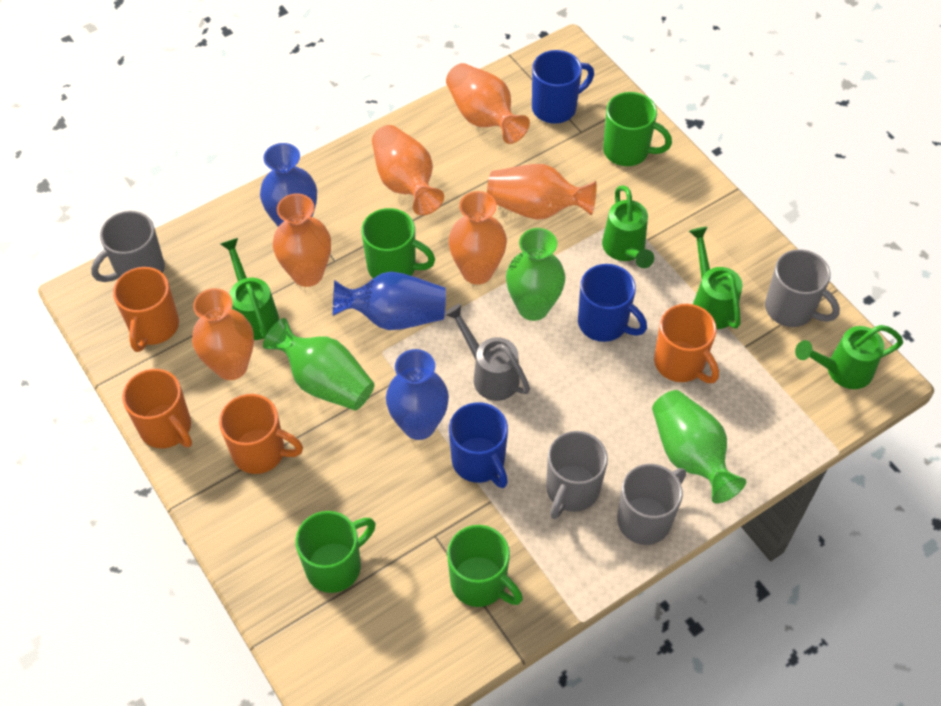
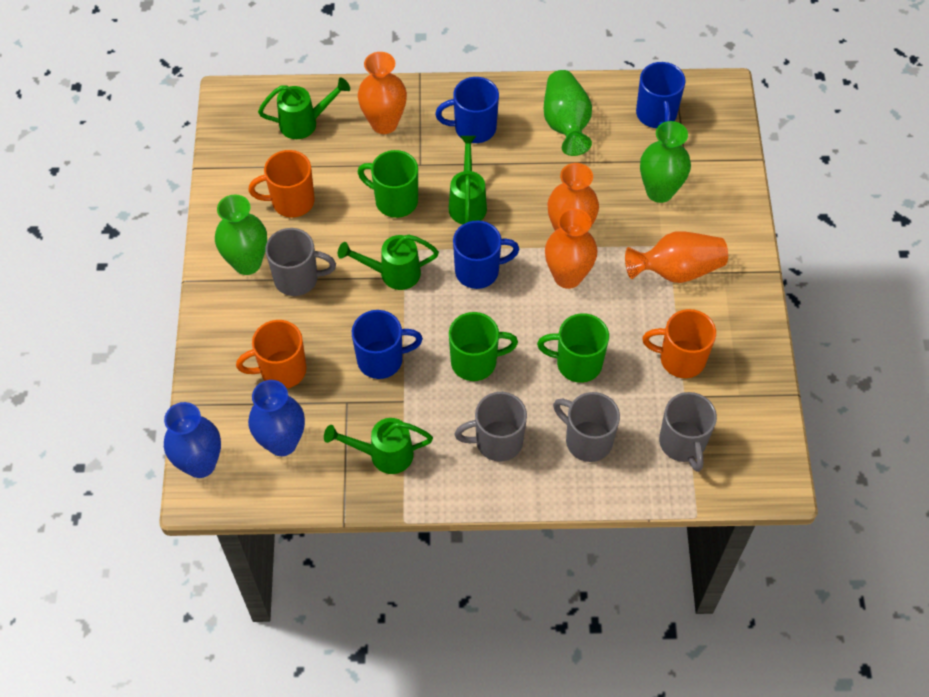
blue mug: [449,402,508,488] [532,50,594,124] [578,264,647,342] = 3 -> [352,310,423,379] [435,77,499,143] [453,220,520,289] [636,62,685,128] = 4
blue vase: [260,143,317,226] [333,271,446,330] [386,349,449,440] = 3 -> [164,402,221,478] [248,380,305,456] = 2
green mug: [295,511,376,593] [361,208,435,278] [447,525,523,607] [603,92,672,166] = 4 -> [358,150,418,218] [449,312,518,381] [537,313,609,383] = 3
grey watering can: [444,304,530,401] = 1 -> none = 0
orange mug: [113,267,179,352] [122,369,192,448] [219,394,303,474] [654,304,719,383] = 4 -> [236,320,307,388] [248,150,315,217] [642,309,716,378] = 3
orange vase: [192,288,254,380] [273,193,331,287] [372,125,444,215] [446,63,530,144] [449,191,507,285] [487,164,597,220] = 6 -> [358,52,407,134] [545,208,598,289] [547,163,599,231] [625,231,728,283] = 4

